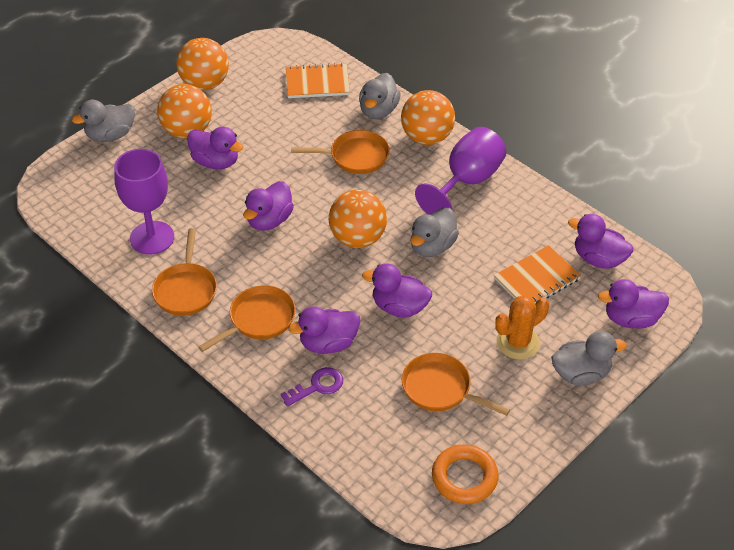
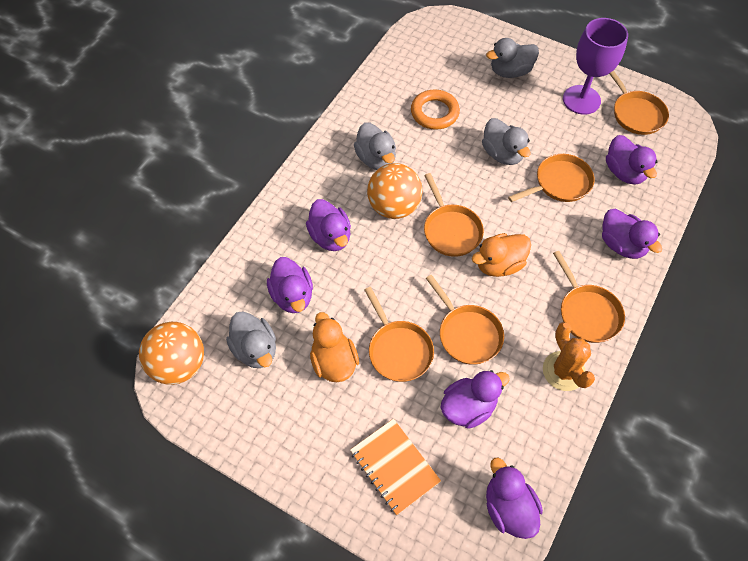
orange ball: [157,84,212,139] [176,38,229,90] [329,189,387,248] [401,90,455,145] = 4 -> [139,322,204,385] [367,163,423,219] = 2
orange duck: none = 0 -> [310,312,359,382] [472,233,531,277] = 2
orange notebook: [286,63,350,98] [494,245,581,305] = 2 -> [350,419,441,515] = 1
orange pan: [152,228,217,316] [198,285,296,352] [291,130,390,174] [402,353,510,416] = 4 -> [364,287,434,382] [424,173,484,257] [426,275,504,365] [508,154,595,202] [553,251,625,343] [609,70,669,135] = 6
purple goblet: [114,149,174,255] [415,127,507,215] = 2 -> [563,18,628,115] = 1
purple key: [280,367,343,407] = 1 -> none = 0

